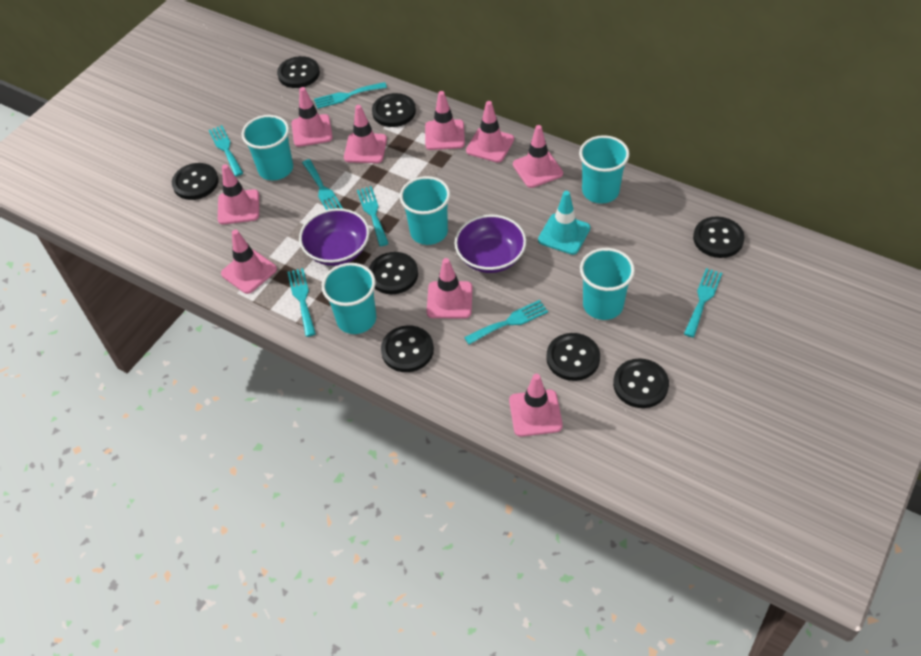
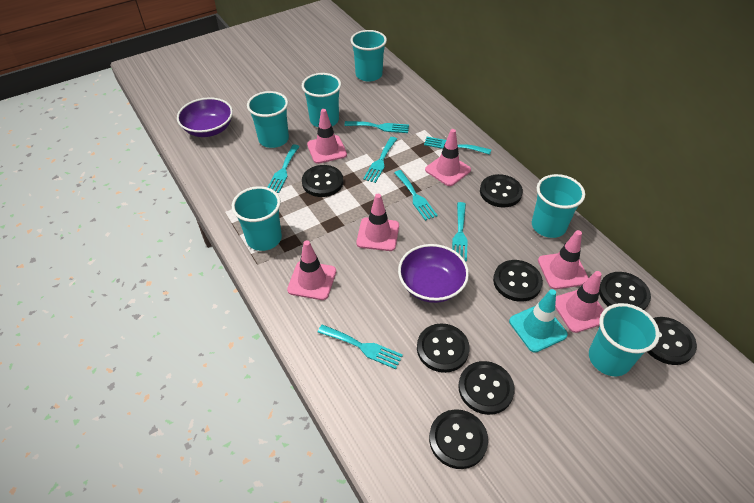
pink traffic cone: [218,164,259,224] [221,230,277,294] [291,87,333,147] [344,105,387,163] [425,91,465,150] [427,258,473,318] [466,101,514,162] [509,374,563,437] [513,125,563,188] = 9 -> [287,240,336,300] [307,109,347,164] [356,194,399,251] [425,129,471,186] [538,230,589,289] [555,271,604,333] = 6
turquoise cup: [242,115,293,180] [322,263,376,334] [400,176,450,245] [579,135,630,203] [580,248,635,320] = 5 -> [232,186,282,251] [247,91,289,148] [302,73,341,127] [351,30,387,82] [532,174,585,238] [589,303,660,376] = 6

